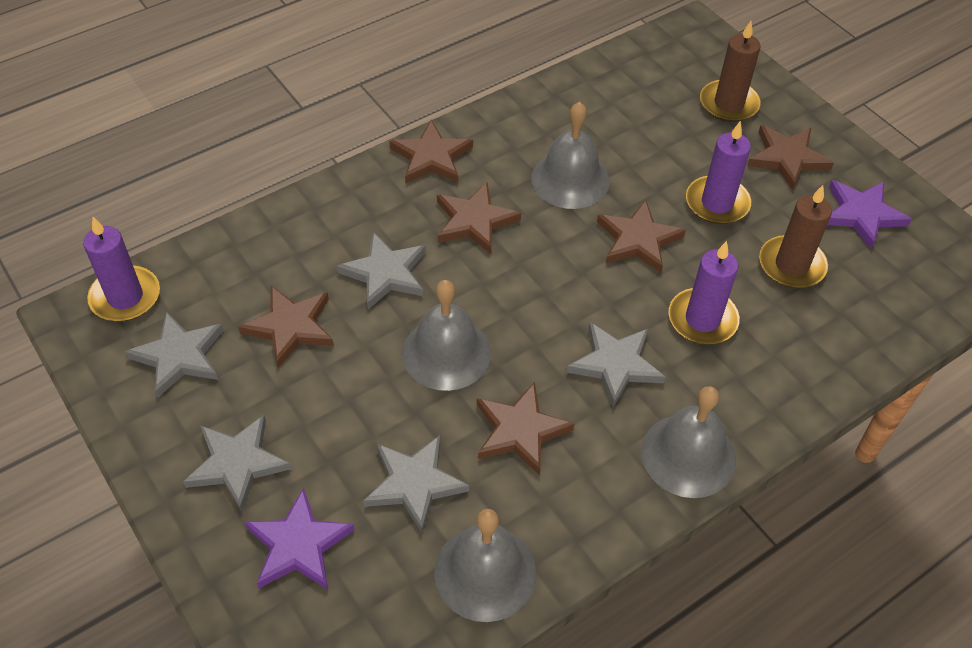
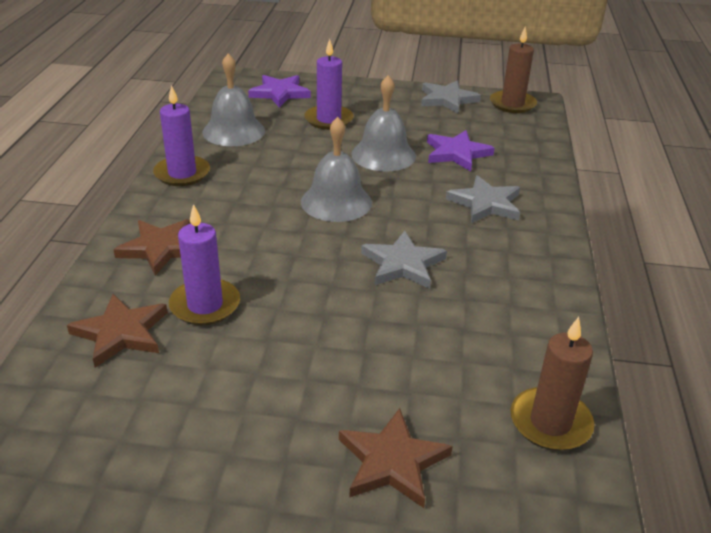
brown star: [238,286,334,368] [389,120,473,184] [437,182,521,254] [477,382,574,476] [597,200,686,273] [747,125,834,190] = 6 -> [67,294,168,368] [113,219,190,276] [339,408,453,508] = 3
grey bell: [402,280,491,391] [434,509,536,622] [531,102,610,209] [641,386,736,498] = 4 -> [203,53,265,146] [301,117,372,222] [351,75,416,171] = 3
grey star: [125,311,224,398] [183,415,291,511] [337,232,426,309] [363,435,469,533] [566,322,665,407] = 5 -> [361,231,447,289] [421,80,481,114] [446,175,520,223] = 3

